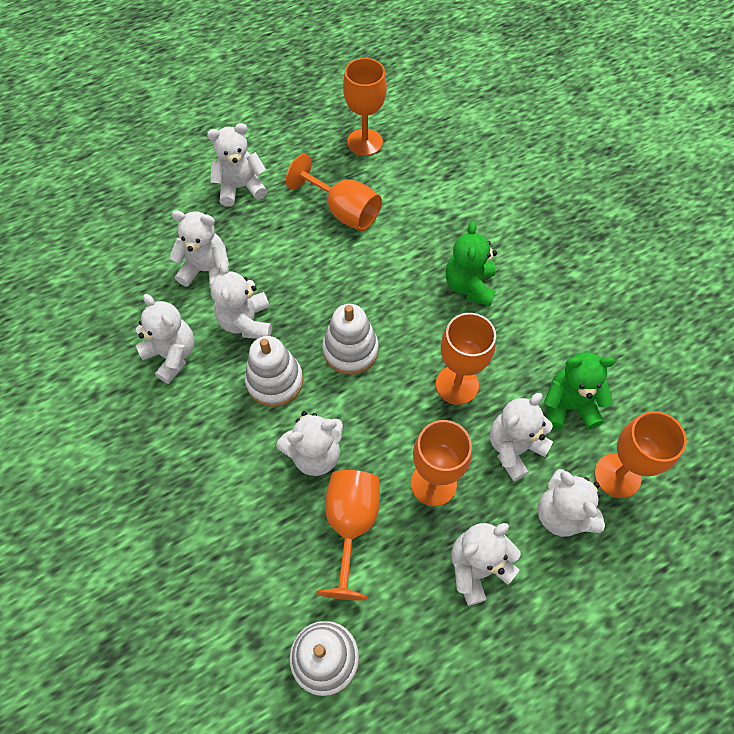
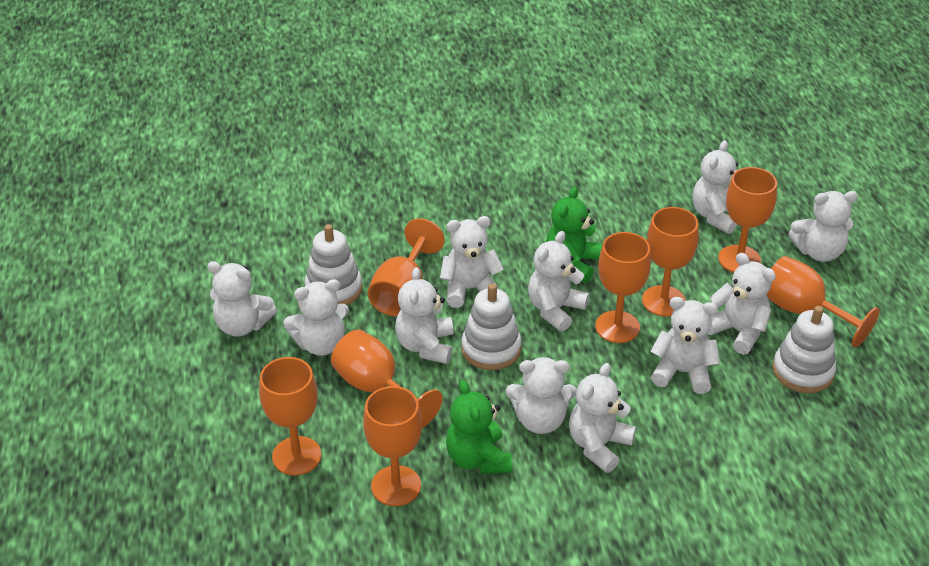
orange goblet: [286,154,382,231] [316,470,380,601] [343,58,387,156] [411,420,472,506] [436,313,496,405] [594,411,687,498] = 6 -> [259,357,321,475] [331,330,443,428] [363,386,422,506] [368,218,445,316] [595,232,651,343] [642,207,699,316] [718,167,777,273] [766,256,880,348] = 8
white teddy bear: [136,294,195,384] [169,211,229,289] [207,123,267,207] [211,261,272,339] [276,411,343,476] [451,523,521,606] [490,393,553,481] [538,469,605,537] = 8 -> [207,261,277,337] [283,279,349,356] [395,267,454,364] [440,216,504,308] [506,357,577,434] [528,231,589,332] [569,363,636,473] [651,297,720,394] [693,140,738,234] [708,253,776,355] [788,191,858,262] = 11

